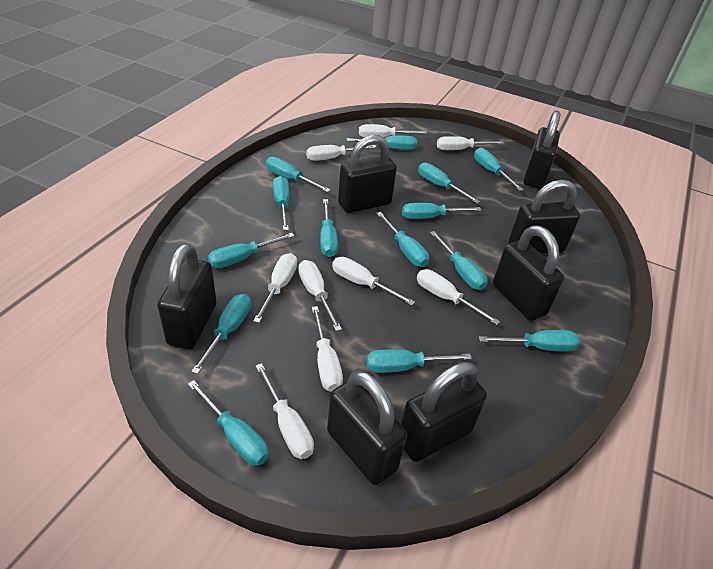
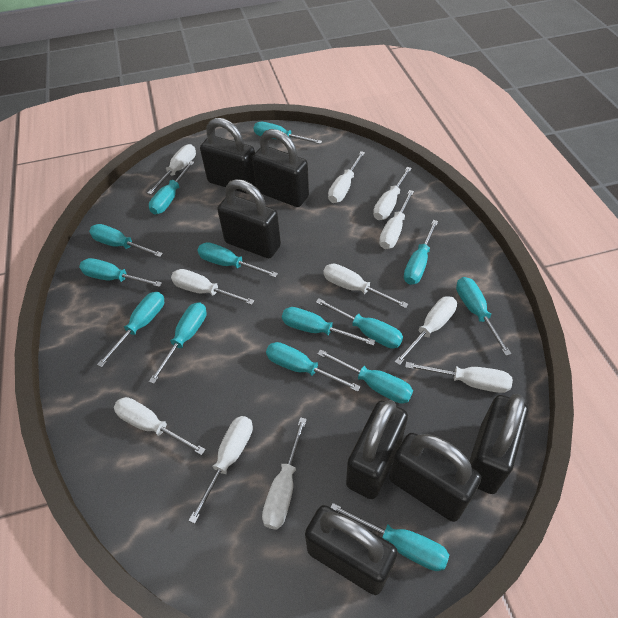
white screwdriver: [253,253,297,323] [256,363,314,459] [298,260,342,331] [306,145,377,161] [312,306,343,392] [332,257,415,305] [359,124,427,138] [417,269,500,325] [437,136,504,150] = 9 -> [114,397,206,455] [147,144,196,195] [171,269,255,305] [188,416,253,524] [262,417,307,530] [323,264,408,308] [328,151,365,203] [373,167,412,220] [379,190,414,249] [395,296,457,365] [405,362,513,393] = 11

